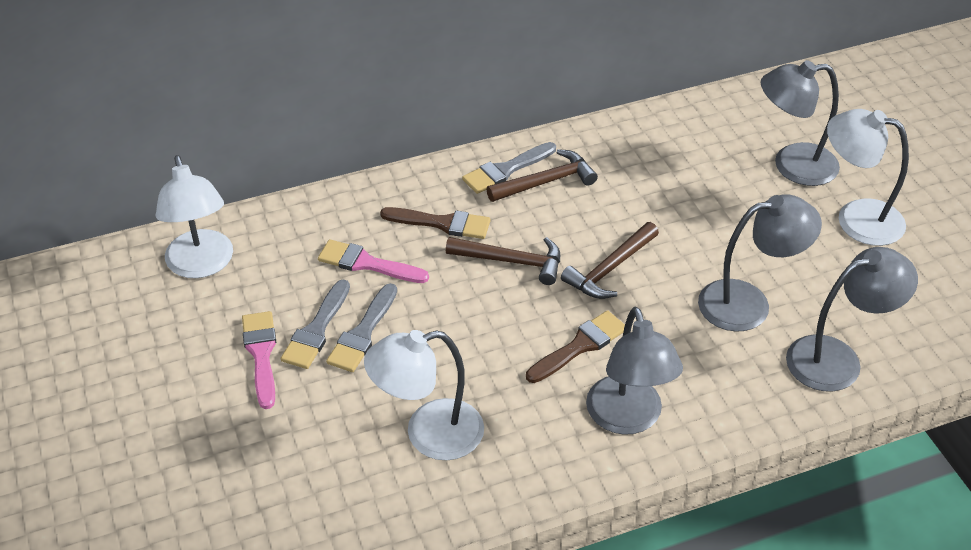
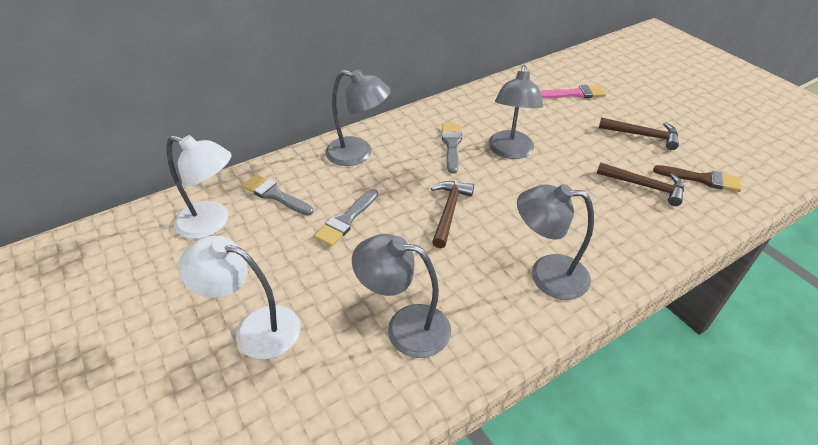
brown brush: [380,207,491,239] [526,310,625,383] = 2 -> [653,165,741,192] = 1
pink brush: [242,311,276,409] [318,239,429,283] = 2 -> [540,85,606,98] = 1
white lamp: [156,155,233,278] [364,330,484,460] [827,109,909,246] = 3 -> [167,135,232,239] [178,236,300,360] = 2

